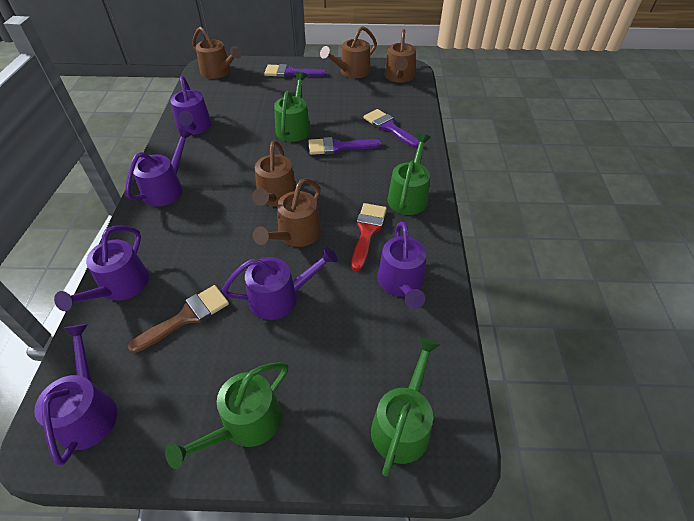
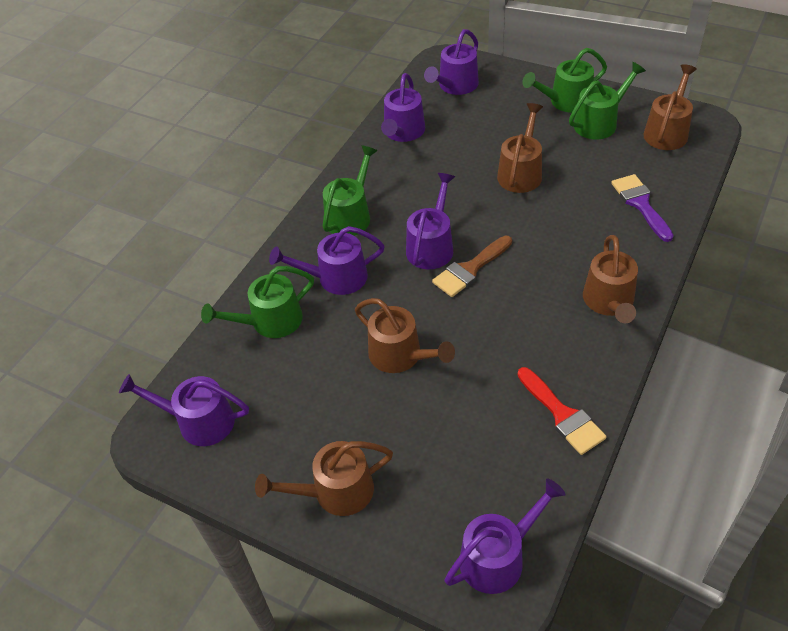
purple brush: [264,64,327,77] [309,137,382,155] [363,109,419,148] = 3 -> [611,174,674,242] = 1

